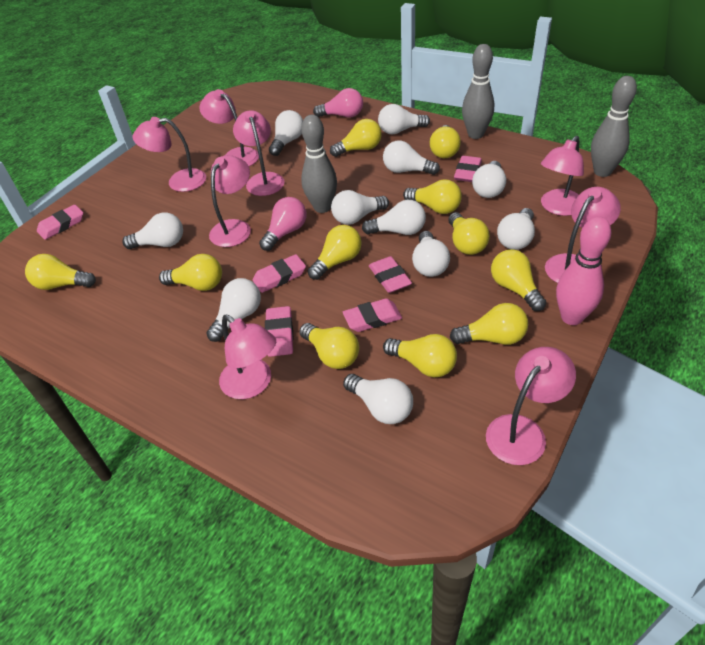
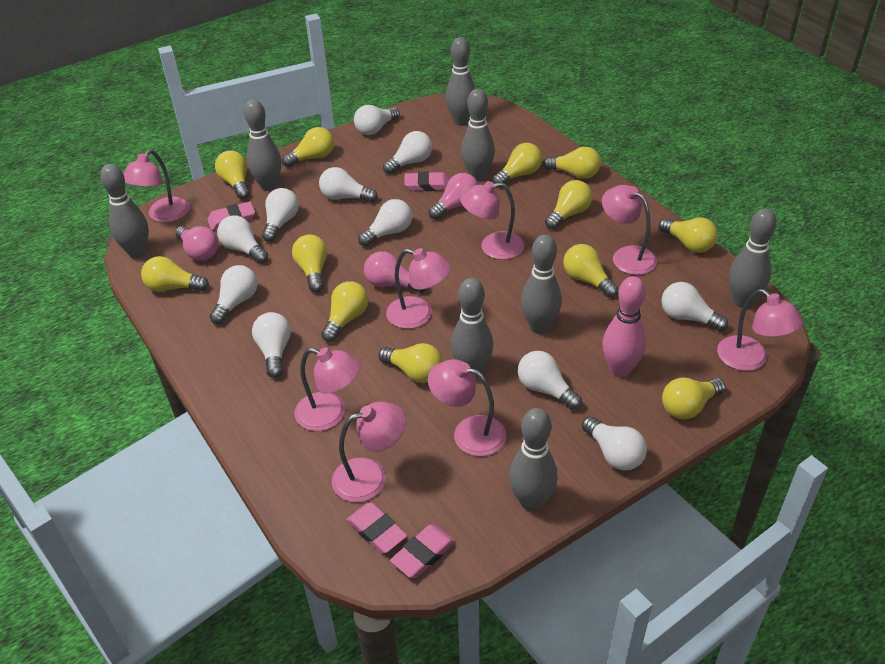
grey bowling pin: [301,115,337,213] [462,44,494,139] [591,76,637,177] = 3 -> [100,164,149,258] [244,99,281,191] [446,37,476,126] [451,278,493,378] [461,89,495,181] [509,408,558,511] [521,234,562,334] [729,208,777,308] = 8
pink eraser: [37,205,83,240] [253,254,306,293] [265,306,293,357] [343,298,402,332] [369,256,412,293] [454,156,482,182] = 6 -> [207,201,255,230] [346,502,407,554] [390,524,456,578] [404,171,449,191] = 4
pink light bulb: [259,197,306,251] [313,88,363,117] = 2 -> [175,226,218,261] [364,251,427,293] [429,173,478,220] = 3
yellow light bulb: [25,254,96,290] [159,254,222,291] [299,323,359,369] [308,225,362,280] [330,119,382,157] [383,334,457,377] [403,179,462,214] [430,125,461,158] [448,212,490,255] [450,303,528,345] [491,249,547,311] = 11 -> [141,256,209,292] [215,150,250,199] [282,127,334,167] [292,234,327,292] [321,281,368,342] [378,343,443,383] [493,143,542,187] [543,147,601,179] [545,180,592,229] [563,244,618,297] [659,217,718,253] [662,378,726,419] = 12

